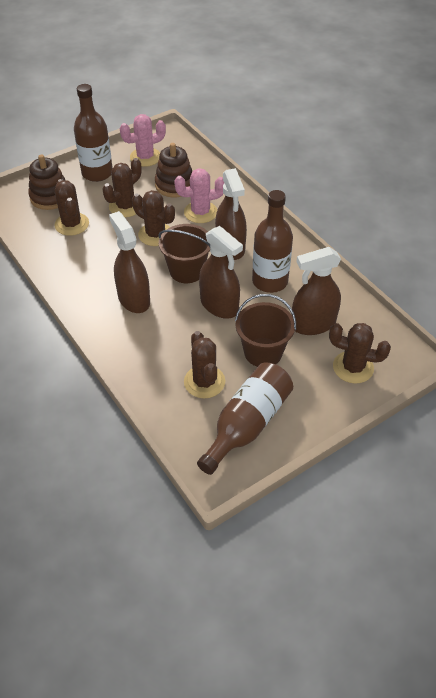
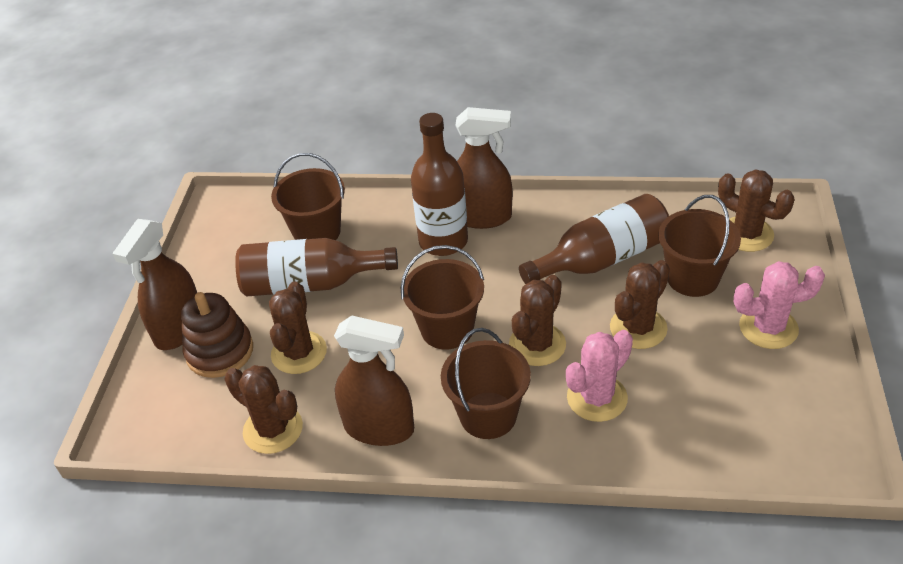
brown bucket: [158,224,210,283] [235,294,296,367] = 2 -> [271,153,345,240] [401,245,484,349] [441,328,531,439] [658,195,741,297] = 4
brown spray bottle: [109,211,150,313] [199,226,243,319] [215,168,247,260] [292,247,341,335] = 4 -> [113,219,197,350] [334,315,414,446] [455,107,513,229] = 3
brown stacking toy: [28,154,66,210] [155,143,192,198] = 2 -> [181,292,253,378] = 1

